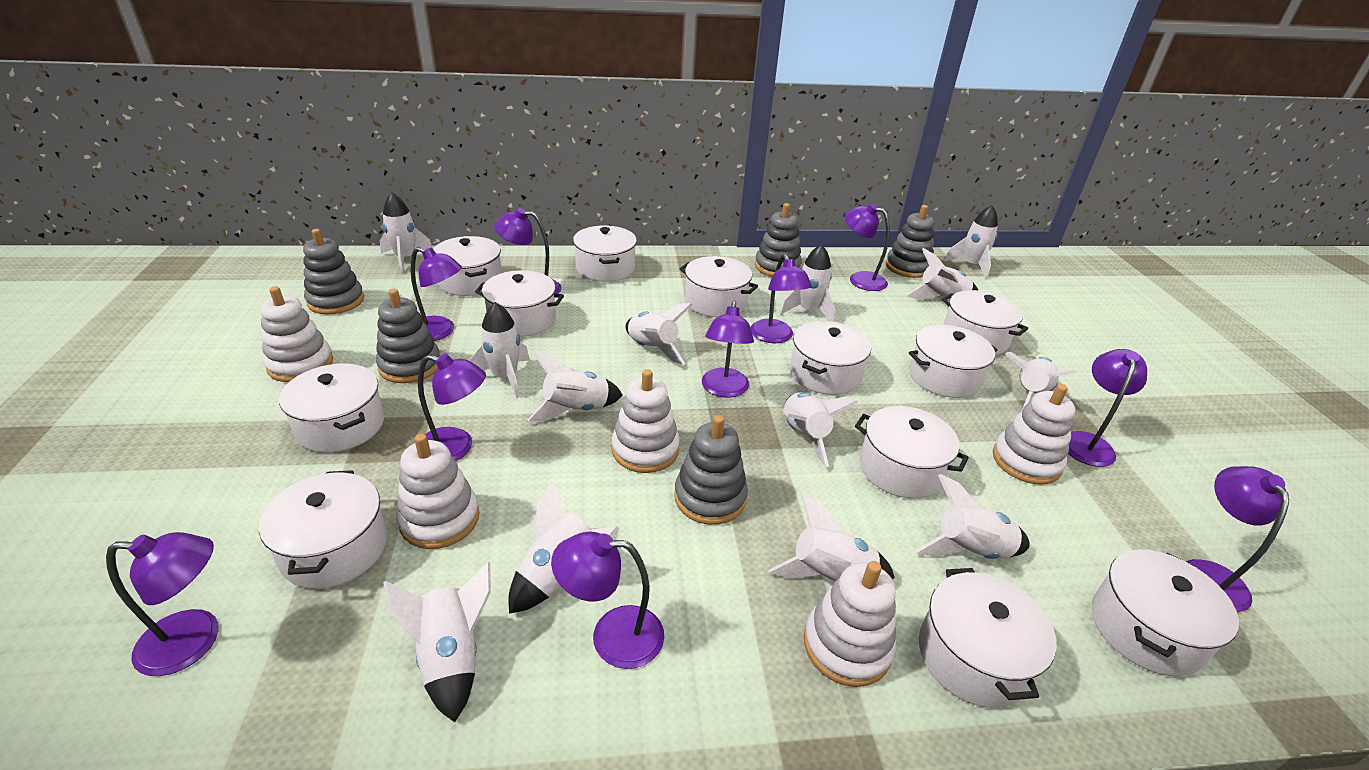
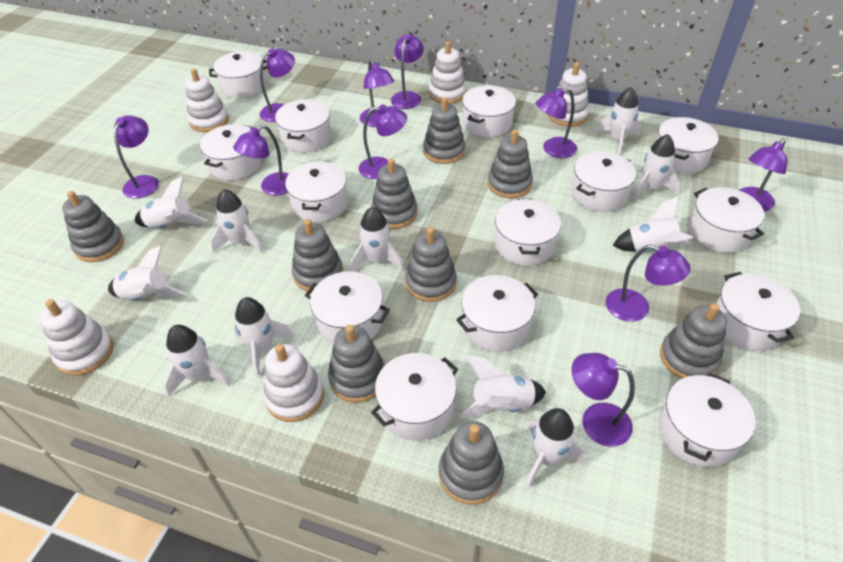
grey stacking toy: [303,229,364,314] [376,289,440,383] [674,415,748,525] [755,203,802,277] [885,205,935,278] = 5 -> [62,191,124,262] [292,219,343,291] [328,325,385,403] [371,158,418,229] [405,227,457,302] [423,97,465,164] [439,421,504,505] [488,129,533,198] [660,303,727,379] = 9
white pot: [259,470,387,589] [279,364,384,452] [433,236,502,296] [475,270,564,337] [573,225,637,282] [680,256,758,317] [790,321,871,395] [855,406,969,499] [909,325,997,398] [919,568,1057,708] [942,290,1028,355] [1092,549,1239,676] = 12 -> [200,124,262,180] [209,51,267,98] [275,99,332,152] [285,161,348,222] [305,271,390,345] [371,353,458,441] [456,275,538,352] [462,85,516,137] [495,199,561,266] [571,151,636,212] [657,117,719,174] [658,373,755,467] [689,187,764,253] [716,272,800,351] = 14
white rocket: [380,193,432,273] [383,562,491,722] [469,302,530,398] [508,481,619,614] [527,352,622,421] [626,303,693,365] [768,493,895,581] [780,244,836,322] [783,392,858,467] [906,248,979,300] [915,474,1030,559] [944,205,998,279] [1005,352,1076,412] = 13 -> [108,245,187,301] [135,176,207,228] [164,325,230,397] [211,189,263,254] [233,297,294,378] [350,207,404,272] [458,355,546,419] [525,408,587,488] [595,87,641,155] [613,196,693,252] [632,134,681,200] = 11

